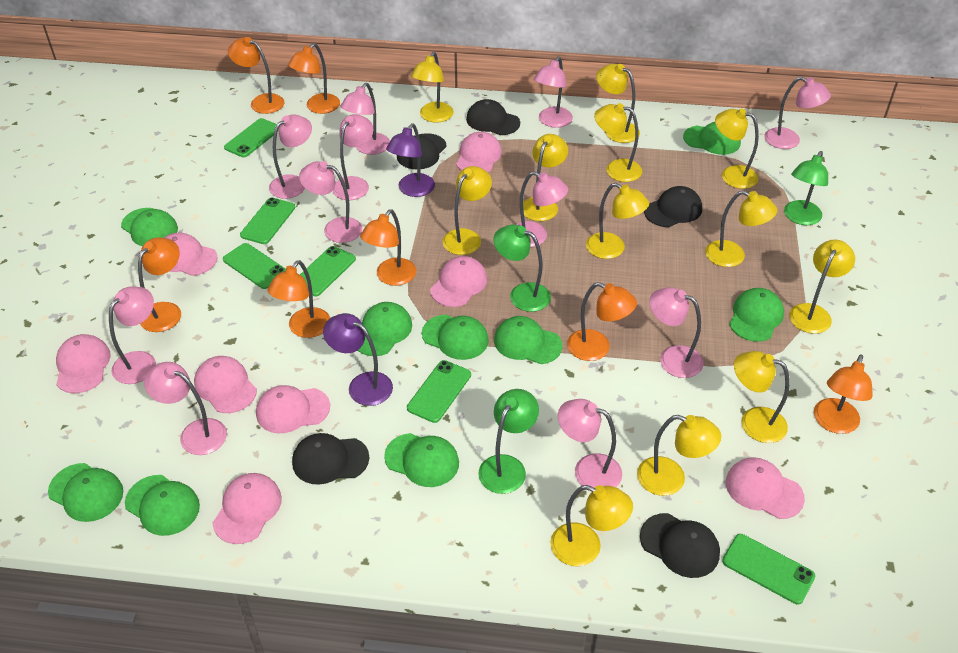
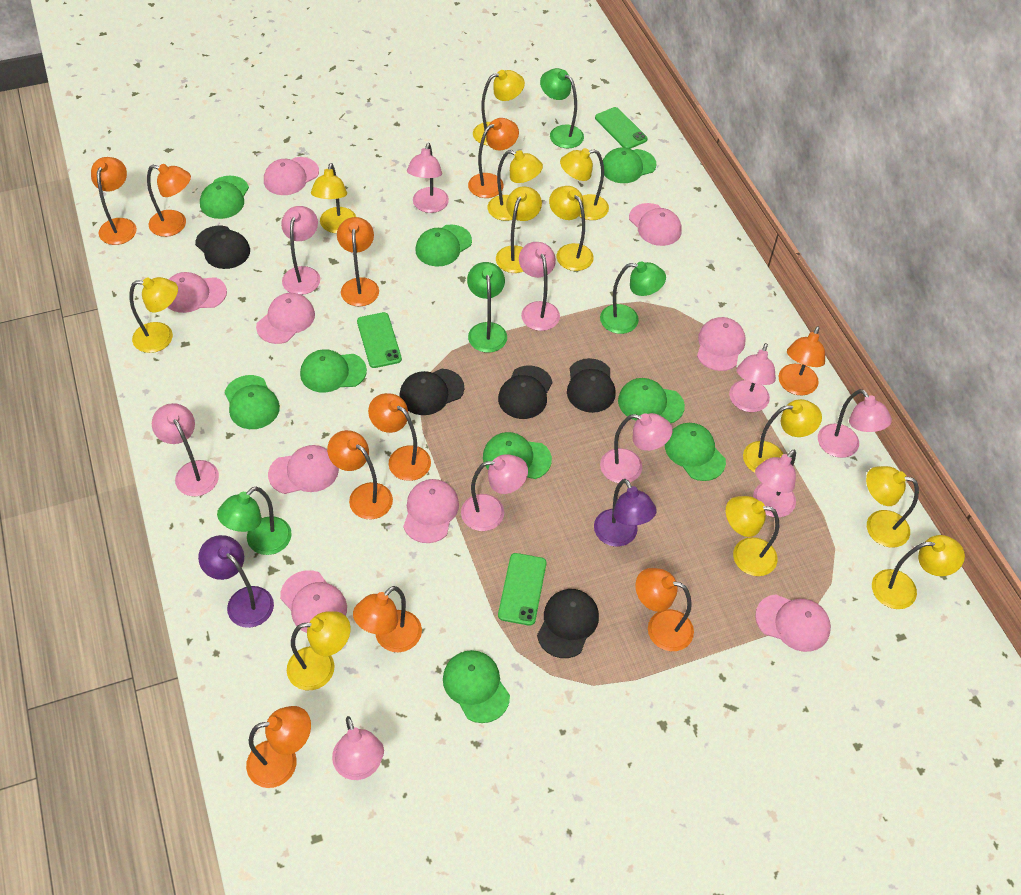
green lamp: [478,389,539,494] [493,224,551,312] [784,151,828,225] = 3 -> [217,487,292,555] [467,262,507,353] [540,68,584,148] [600,261,666,334] = 4
green phone: [223,243,286,289] [224,118,279,157] [240,198,295,244] [300,246,356,296] [407,360,471,423] [722,534,815,604] = 6 -> [357,312,402,368] [498,553,546,626] [595,107,648,149] = 3
orange lamp: [138,238,181,332] [228,37,284,114] [268,260,330,338] [288,43,340,114] [360,210,416,286] [567,282,637,361] [814,354,873,434] = 7 -> [91,157,137,245] [147,164,191,237] [246,706,311,788] [327,430,393,519] [337,217,379,306] [353,586,422,652] [368,393,431,481] [468,118,519,198] [636,568,694,651] [779,326,825,396] = 10
pink cap: [56,334,111,393] [164,233,217,276] [194,356,257,413] [213,473,282,544] [256,385,330,433] [430,256,487,307] [456,132,502,172] [726,457,805,519] = 8 -> [168,272,227,313] [256,293,315,344] [264,157,319,195] [268,445,339,494] [280,570,347,633] [403,479,459,543] [629,203,682,246] [697,317,746,371] [755,594,831,652] = 9
pink lamp: [109,286,156,384] [144,362,227,455] [269,114,312,199] [299,161,362,243] [333,114,373,200] [341,83,390,155] [515,171,568,247] [534,57,573,128] [558,399,622,488] [649,287,704,378] [765,77,831,149] = 11 -> [152,403,219,496] [281,206,320,295] [332,716,384,780] [407,143,449,213] [461,454,528,531] [519,242,560,331] [600,413,673,484] [729,343,776,412] [753,450,796,517] [818,389,892,458] = 10

